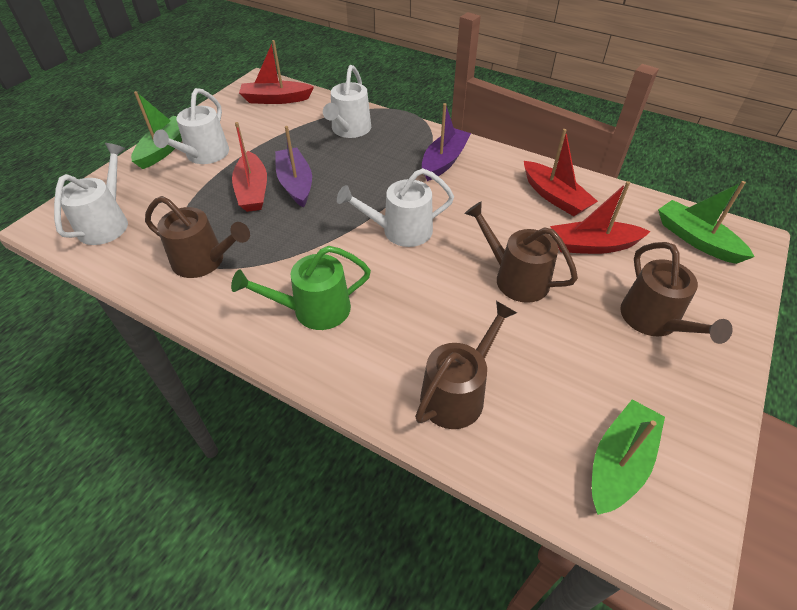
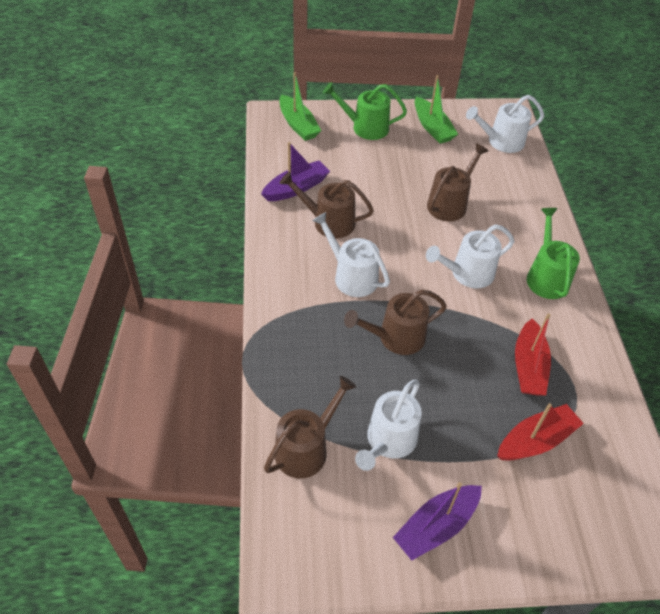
green boat: [131,91,182,169] [592,400,665,515] [658,181,755,264] = 3 -> [279,72,321,141] [415,75,458,144] = 2
green watering can: [231,246,371,330] = 1 -> [323,82,407,140] [527,208,580,299] = 2
red boat: [232,122,267,212] [239,40,314,104] [524,129,598,216] [550,181,651,254] = 4 -> [497,403,584,461] [515,313,551,395] = 2

